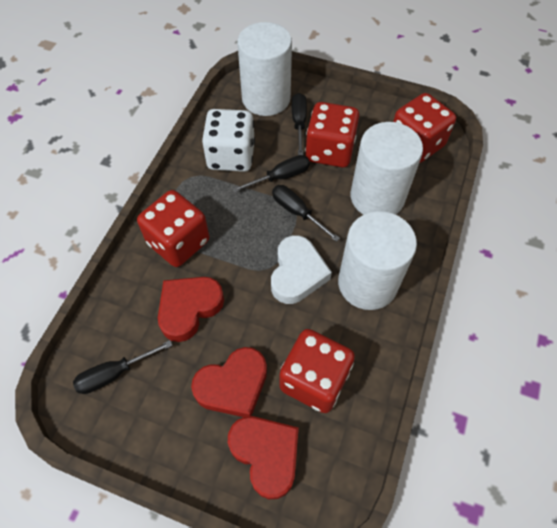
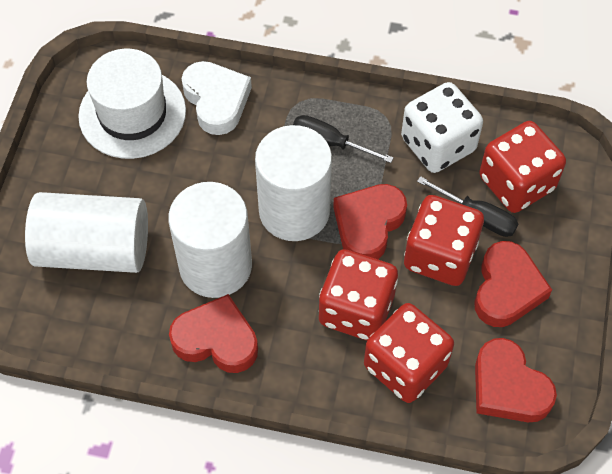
black screwdriver: [73,340,173,394] [232,155,310,193] [272,185,340,242] [292,93,307,155] = 4 -> [293,115,394,163] [417,176,518,237] = 2
red heart: [158,277,224,342] [191,347,267,417] [228,416,299,499] = 3 -> [169,294,258,373] [333,184,407,259] [474,241,552,327] [475,338,557,422] = 4
white hat: none = 0 -> [78,49,186,159] = 1

